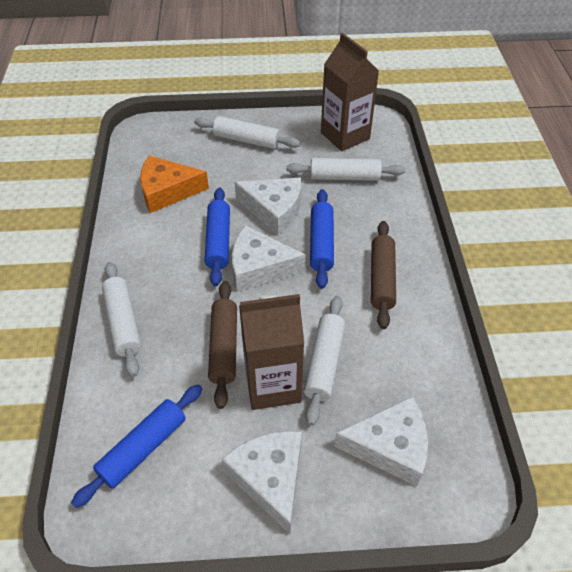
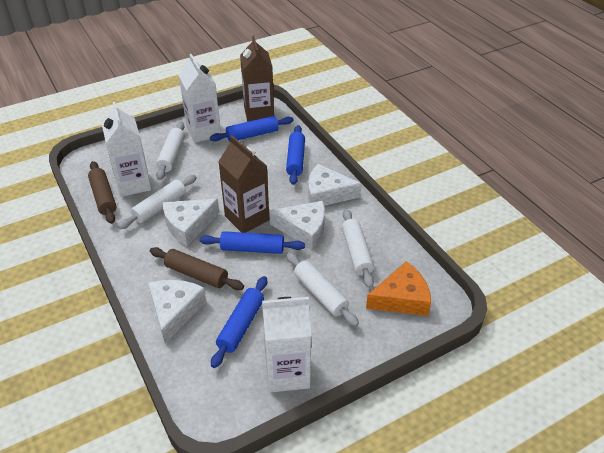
blue rolling pin: [71,384,202,508] [204,188,230,286] [310,189,334,289] = 3 -> [199,231,305,254] [210,116,294,142] [211,276,267,368] [286,125,305,185] = 4
white carton: none = 0 -> [102,102,151,197] [179,54,221,143] [262,297,311,392] = 3

